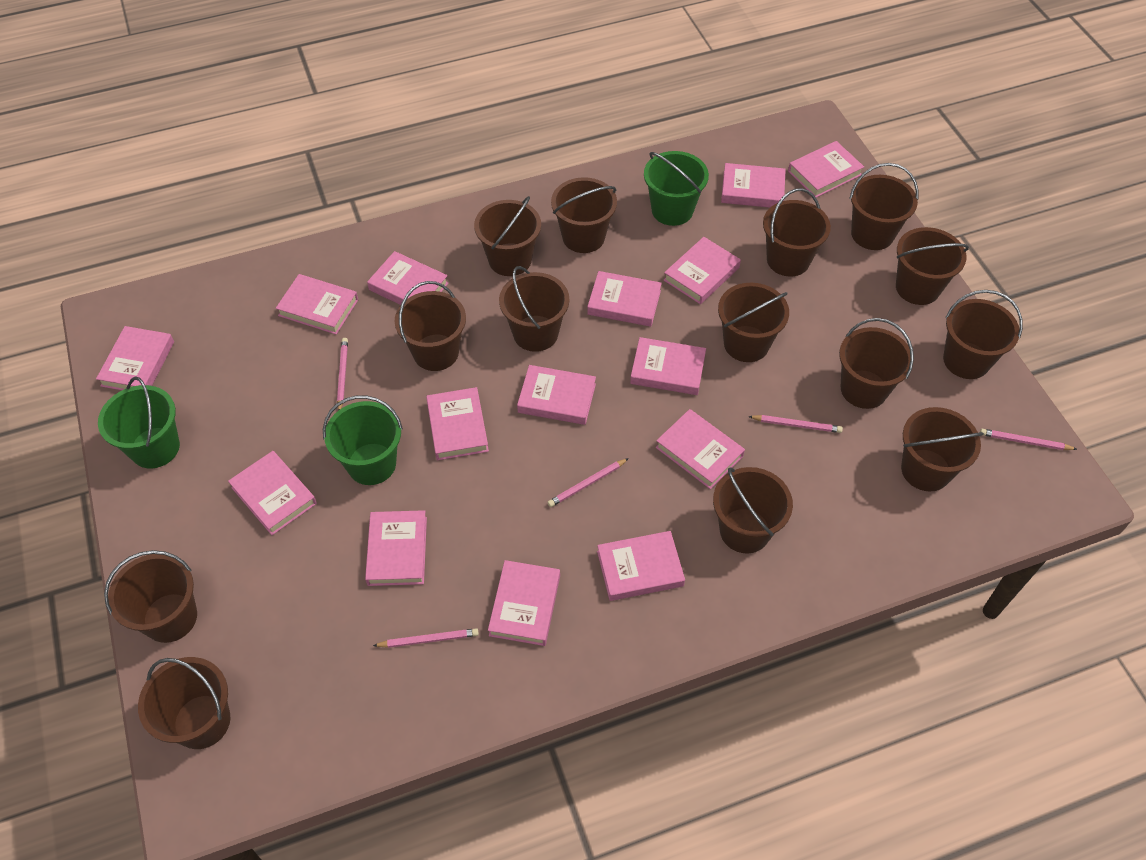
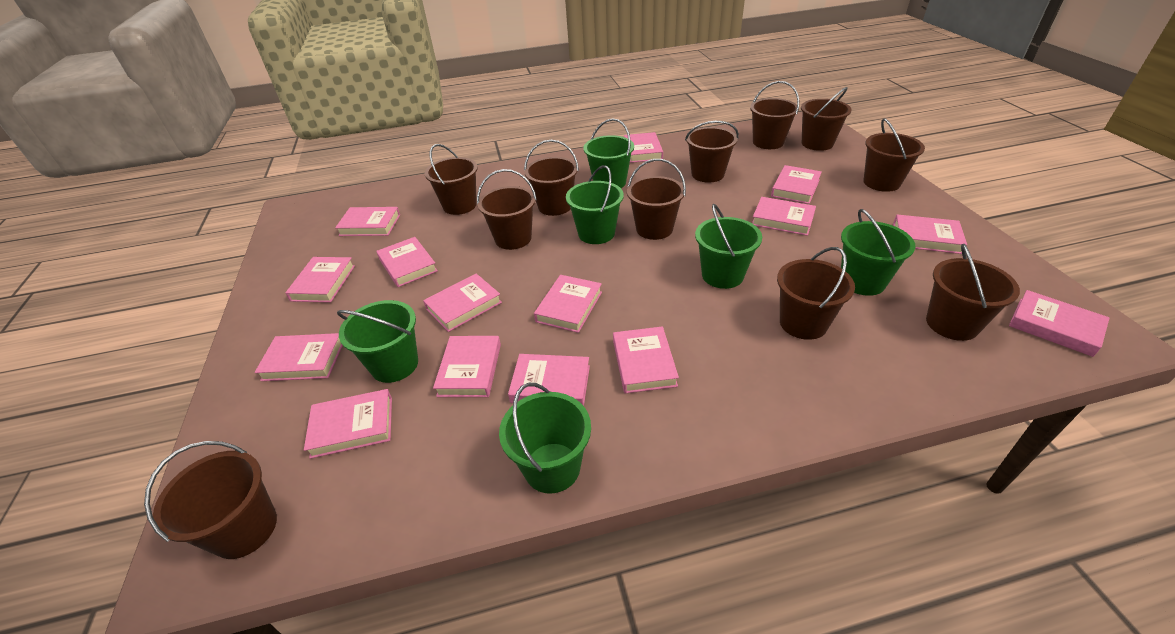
brown bucket: [104,550,197,643] [138,657,230,749] [394,281,466,371] [474,196,541,276] [499,266,569,352] [551,177,617,253] [713,467,793,554] [718,283,789,362] [763,188,831,276] [839,318,914,409] [849,163,919,250] [896,227,969,305] [901,407,984,492] [943,290,1023,379] = 14 -> [144,441,277,559] [425,144,478,215] [477,169,537,250] [524,140,579,216] [627,159,686,240] [685,121,739,183] [750,81,799,149] [777,247,855,340] [801,87,851,151] [863,118,925,192] [926,244,1020,341] = 11
green bucket: [98,377,180,469] [323,395,403,485] [644,151,709,226] = 3 -> [337,300,418,383] [499,383,591,494] [566,165,624,244] [583,118,634,188] [695,204,762,289] [841,209,915,296] = 6
pink pencil: [337,338,348,411] [373,628,479,648] [547,458,629,507] [748,415,843,433] [980,429,1077,450] = 5 -> none = 0

